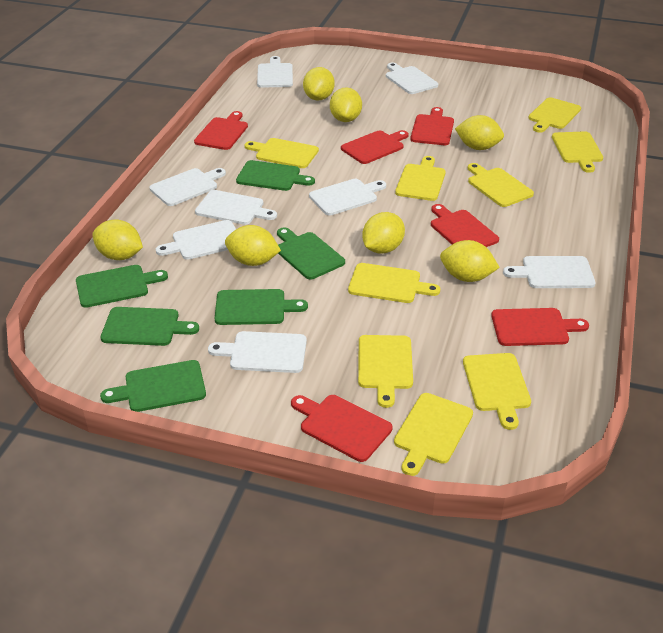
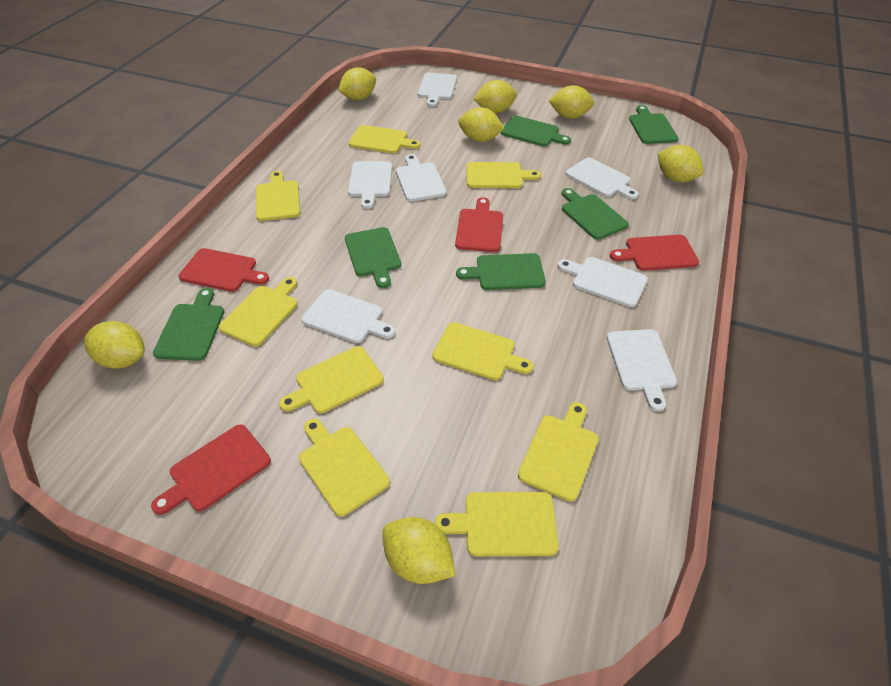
red cutting board: [194,111,248,150] [291,395,393,462] [341,130,409,164] [410,107,454,145] [431,204,499,247] [491,308,589,346] = 6 -> [151,424,271,515] [178,248,269,292] [455,197,503,252] [610,235,699,271] = 4
white cutting board: [149,168,226,206] [156,220,236,260] [195,190,277,225] [208,331,307,373] [257,56,293,88] [309,179,386,215] [386,62,438,94] [503,256,595,288] = 8 -> [302,289,396,343] [348,161,392,209] [396,154,447,202] [418,73,457,107] [558,257,648,307] [566,157,639,199] [607,329,677,411] = 7

